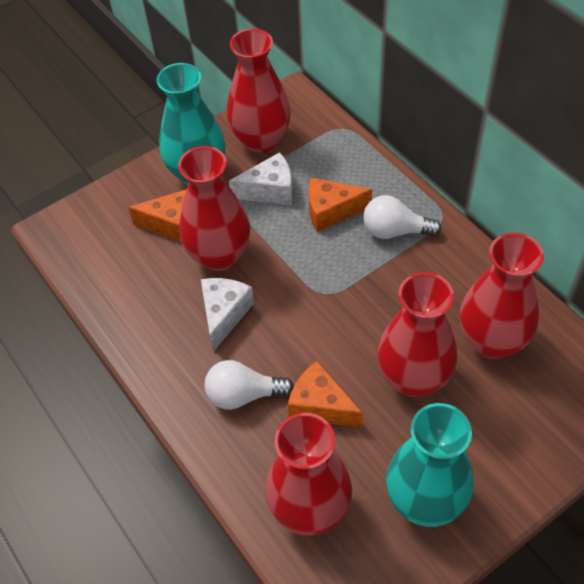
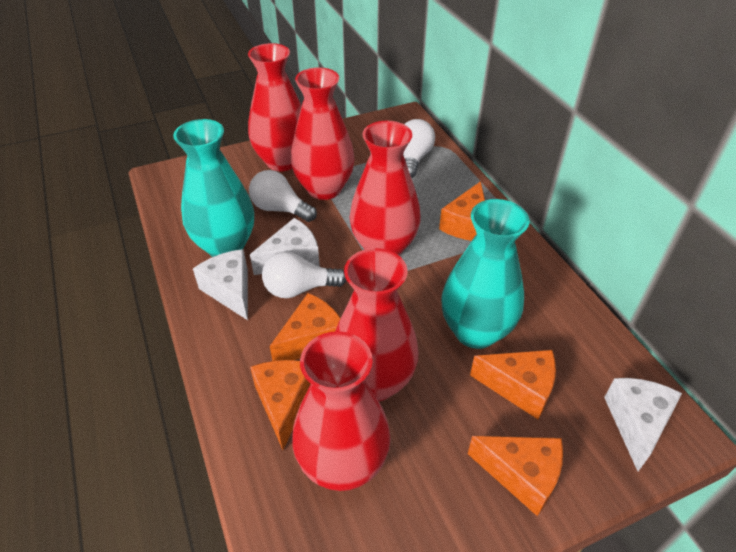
orange cheese: [128,189,187,241] [288,361,363,427] [308,178,372,232] = 3 -> [250,360,311,450] [270,293,340,361] [439,181,485,241] [468,436,563,516] [470,350,556,419] = 5
white cheese: [201,278,254,352] [229,152,293,205] = 2 -> [193,249,248,320] [250,218,320,275] [604,378,682,471] = 3
white light bulb: [205,360,294,410] [363,195,442,239] = 2 -> [249,170,317,222] [262,251,346,298] [403,119,435,178] = 3

